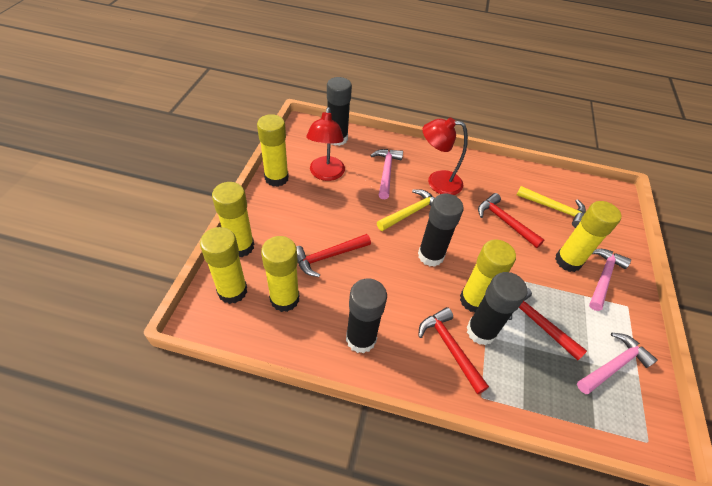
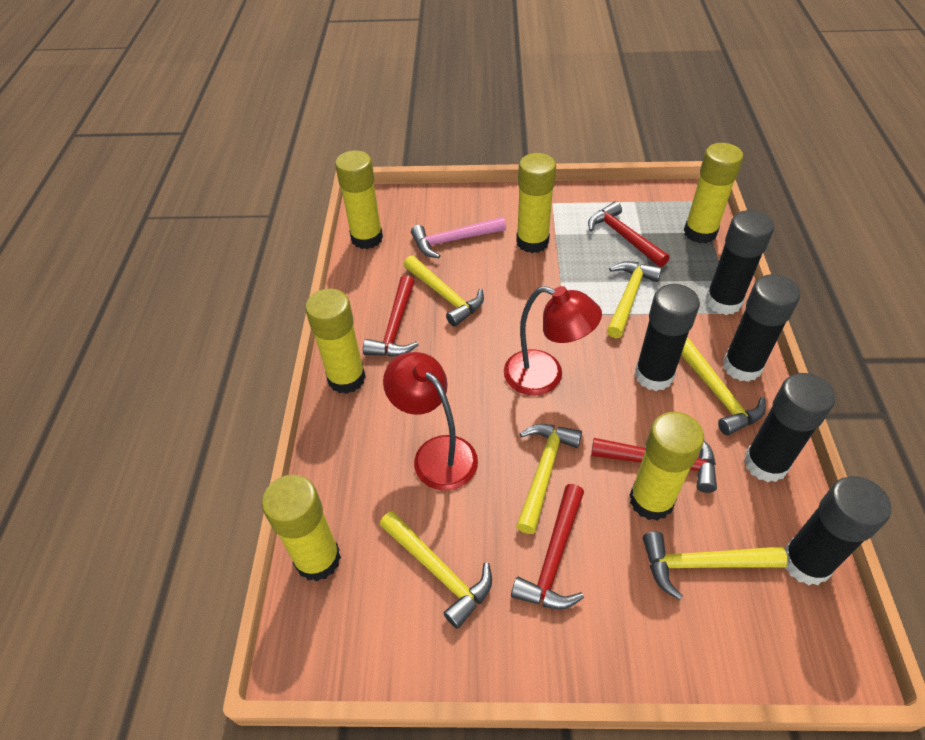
black glue stick: [327,77,352,146] [346,278,387,354] [418,194,464,267] [467,272,528,345] = 4 -> [635,284,700,391] [705,210,774,315] [722,274,800,382] [744,373,835,482] [784,476,891,585] = 5
pink hammer: [370,149,403,199] [577,333,658,394] [589,249,631,311] = 3 -> [411,217,506,258] = 1
yellow hammer: [377,189,435,231] [517,186,586,228] = 2 -> [380,511,492,629] [404,255,484,327] [516,424,582,534] [607,261,662,338] [643,531,788,600] [681,338,766,435] = 6

